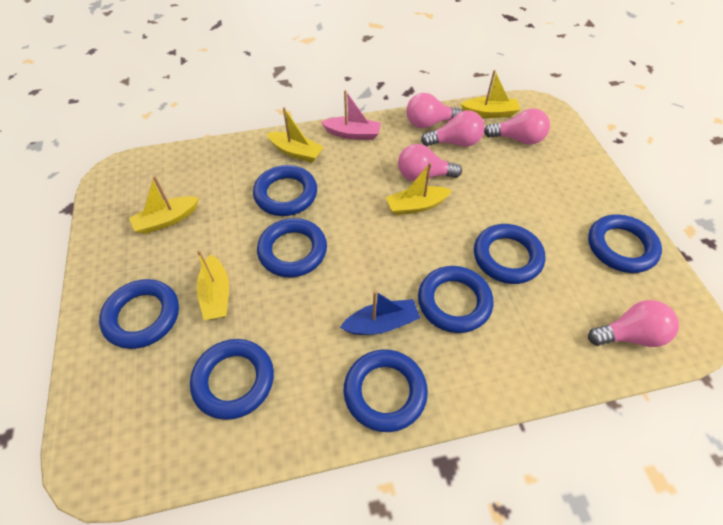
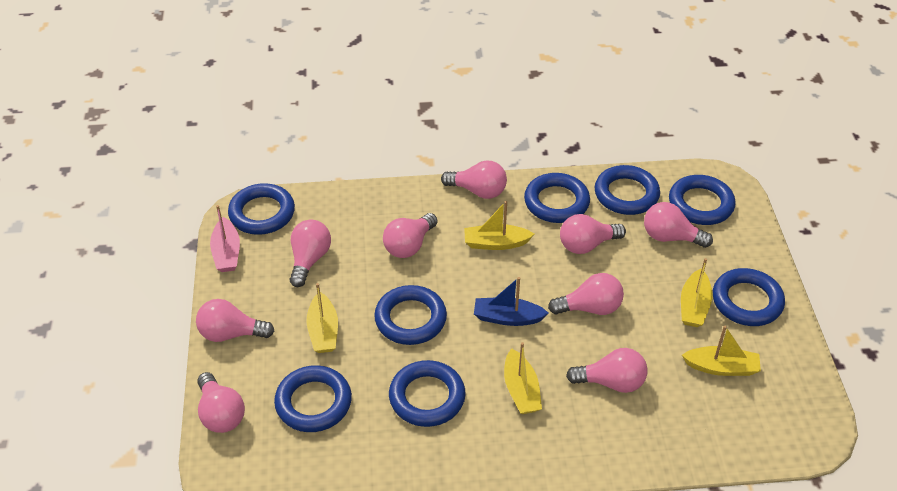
pink light bulb: [398,144,462,181] [406,93,463,128] [421,110,485,147] [484,108,550,145] [588,300,679,347] = 5 -> [196,299,274,342] [197,372,245,433] [290,220,331,287] [383,213,438,258] [441,160,507,199] [548,273,624,315] [560,214,626,254] [566,348,647,393] [644,202,713,248] = 9

